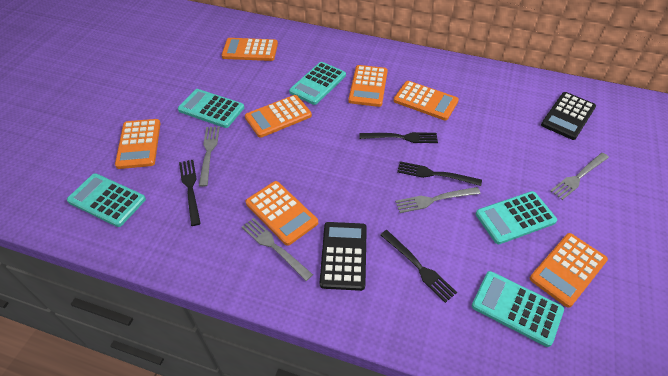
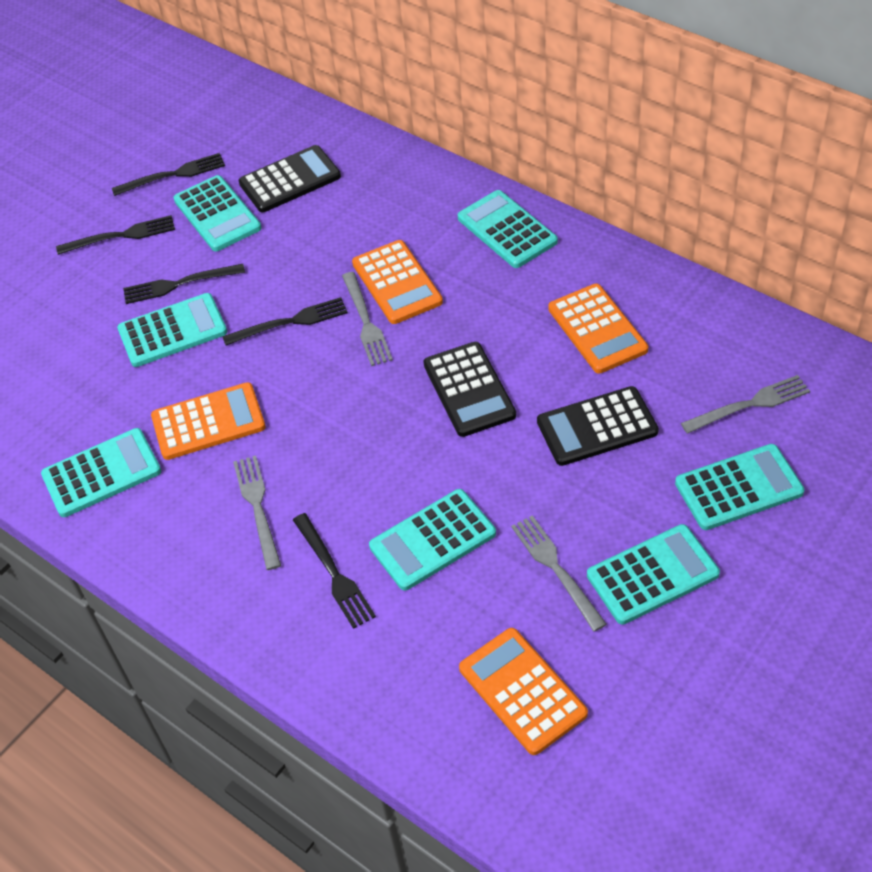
black calculator: [320,222,367,291] [541,92,596,140] = 2 -> [239,145,341,212] [423,342,516,437] [537,386,659,466] = 3
black fork: [179,160,201,226] [360,132,438,143] [380,230,457,303] [397,161,482,186] = 4 -> [56,215,175,255] [112,153,225,196] [123,264,245,304] [222,297,348,345] [293,513,376,629] = 5
orange calculator: [115,119,161,169] [222,38,278,61] [245,95,312,138] [246,181,318,246] [348,65,388,107] [394,81,459,121] [530,233,608,308] = 7 -> [151,382,266,460] [352,240,443,324] [459,628,588,755] [548,284,648,374] = 4
turquoise calculator: [67,173,146,227] [178,89,244,128] [289,62,346,105] [472,271,564,347] [476,191,557,244] = 5 -> [41,428,161,517] [117,293,227,367] [173,175,261,251] [369,489,496,591] [458,190,558,268] [587,524,720,625] [675,444,805,530] = 7

